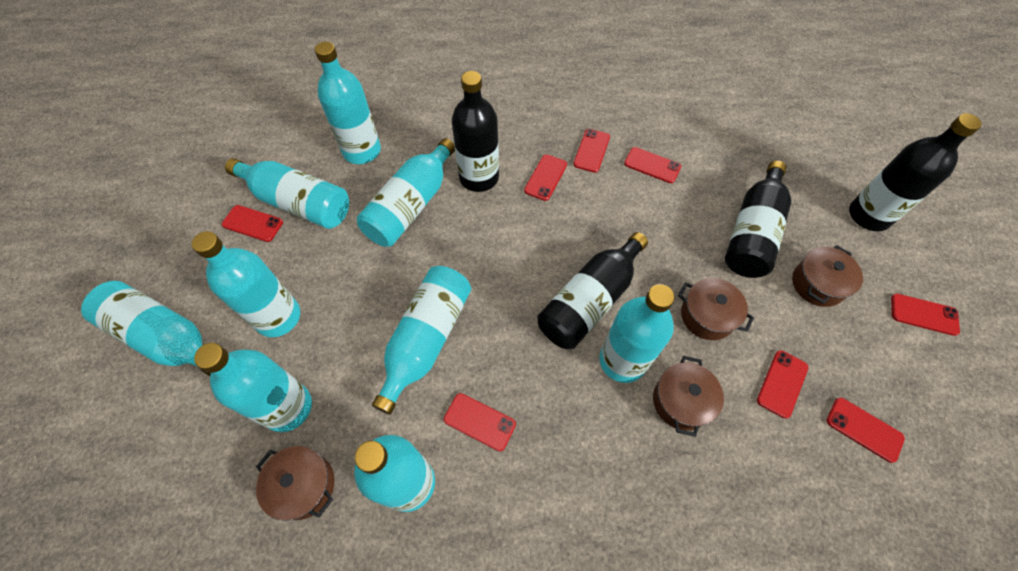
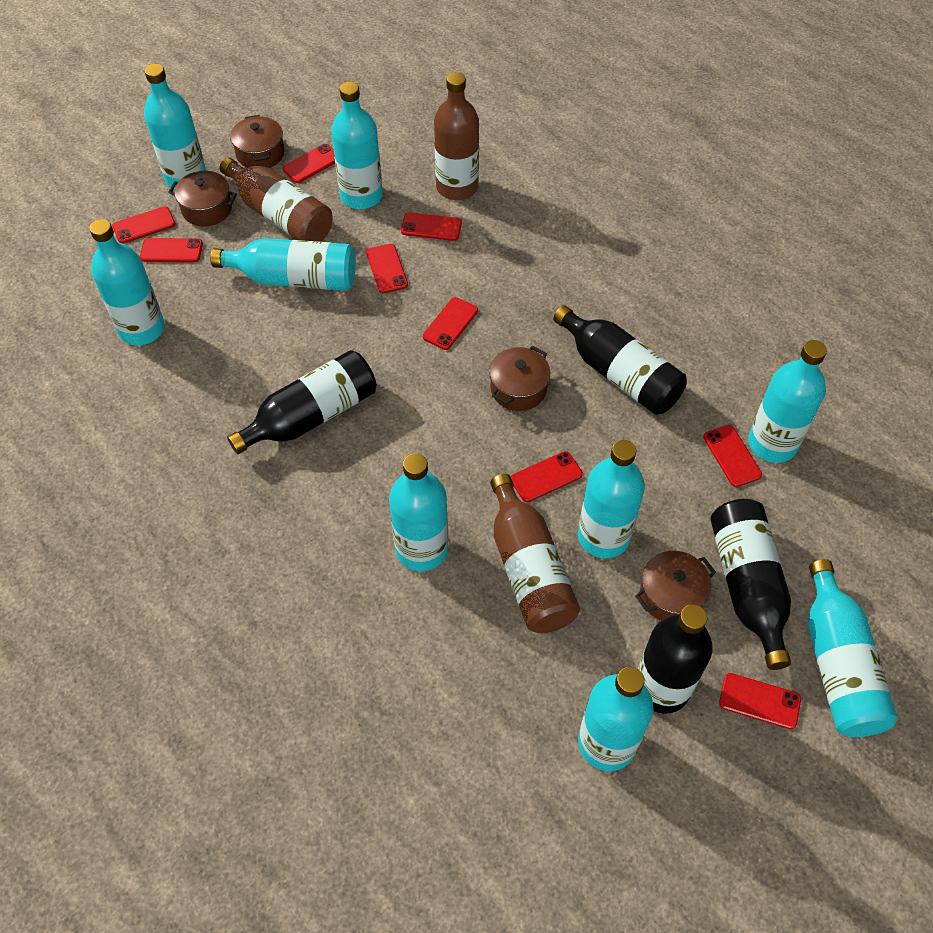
brown bottle: none = 0 -> [220,157,333,242] [434,72,479,200] [491,474,580,633] = 3
red phone: [222,205,283,242] [444,393,516,452] [524,154,567,201] [573,129,610,173] [624,147,681,183] [757,350,808,419] [826,398,905,463] [891,293,960,336] = 8 -> [112,206,175,244] [140,238,203,262] [282,144,335,183] [366,244,408,293] [401,212,462,241] [423,297,478,350] [511,451,583,502] [703,425,762,487] [719,673,801,729] = 9

